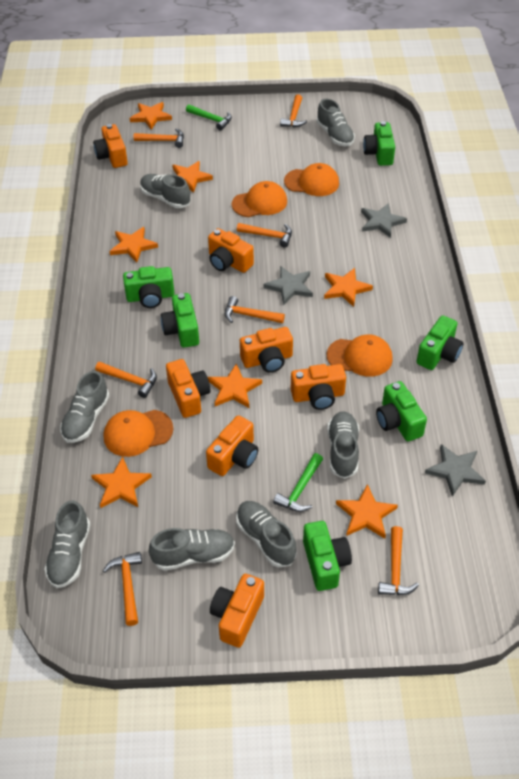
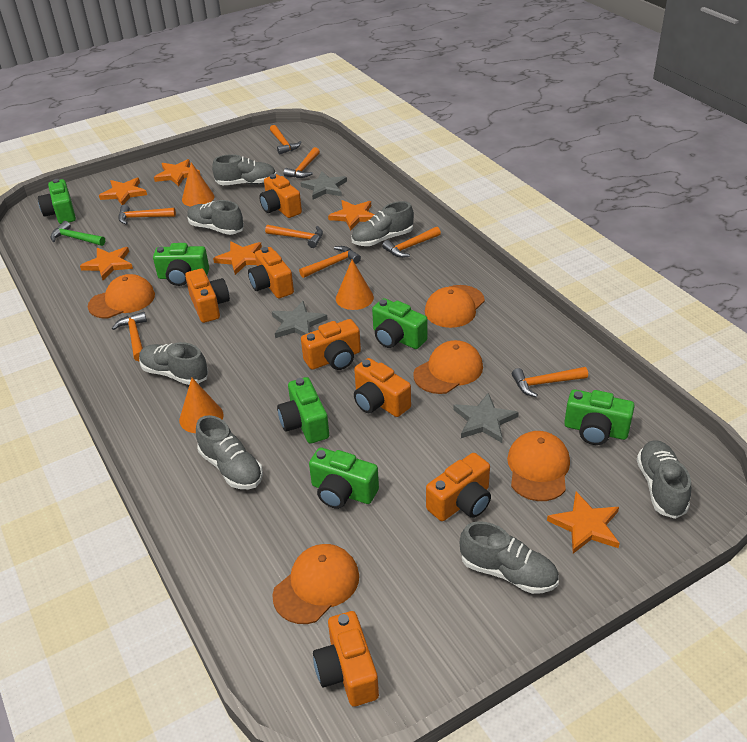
green hammer: [186,104,232,131] [273,453,323,512] = 2 -> [51,221,105,246] = 1
orange cap: [104,410,174,457] [232,181,287,217] [284,163,339,196] [327,334,393,377] = 4 -> [88,274,155,318] [272,544,359,624] [413,340,483,394] [425,285,485,328] [507,431,570,501] = 5
orange cone: none = 0 -> [179,378,224,433] [182,162,214,207] [336,260,374,310] = 3
orange hammer: [95,362,157,398] [103,552,142,626] [134,128,184,148] [225,296,285,323] [237,223,292,247] [280,94,307,127] [378,526,419,595] = 7 -> [112,312,147,361] [119,205,176,225] [265,225,323,248] [270,125,302,154] [284,147,320,178] [299,246,361,278] [382,227,441,258] [512,367,588,397] = 8
orange star: [91,457,152,508] [110,227,158,263] [130,102,172,130] [172,161,213,193] [208,363,262,408] [324,268,373,307] [336,484,398,539] = 7 -> [80,247,133,280] [99,178,147,205] [154,159,200,187] [213,241,262,275] [328,200,374,231] [547,492,620,554] = 6

